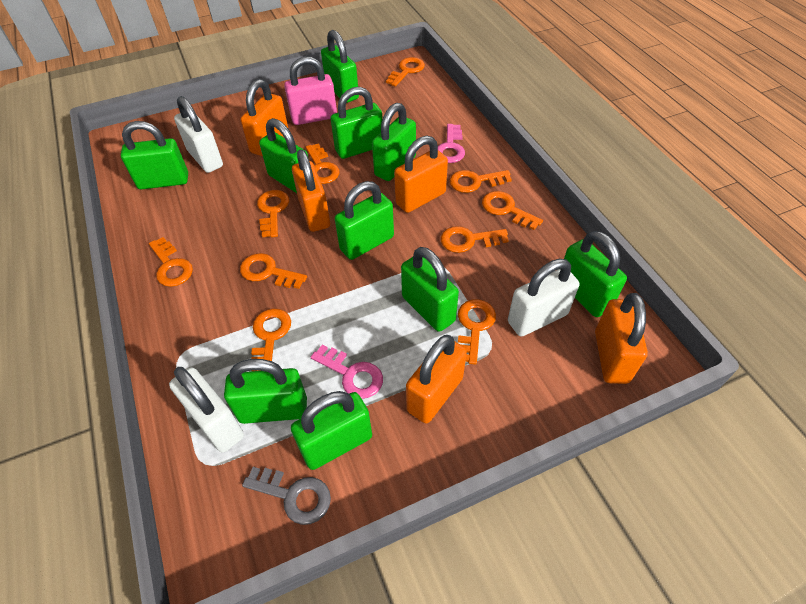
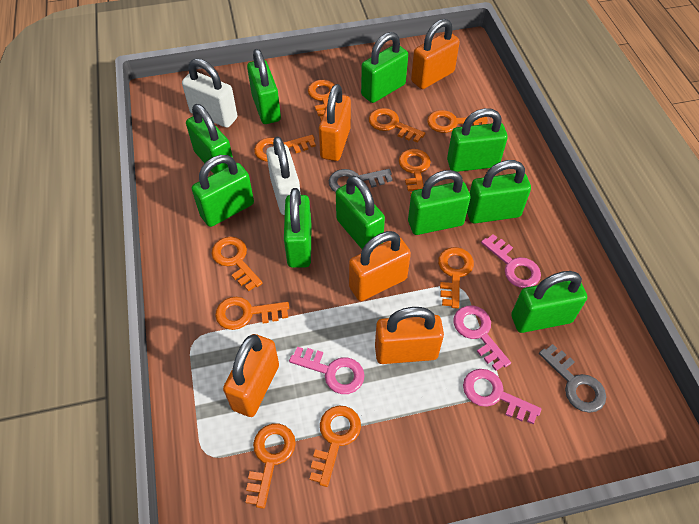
grey key: [242,467,331,525] = 1 -> [329,169,392,192] [539,344,606,413] = 2
pink key: [311,345,383,399] [438,124,465,163] = 2 -> [289,347,364,394] [453,305,511,371] [463,369,541,424] [481,234,541,288] = 4
pink padlock: [284,57,337,125] = 1 -> none = 0
white padlock: [169,367,244,453] [174,96,223,173] [508,259,579,337] = 3 -> [182,59,237,128] [266,137,301,215] = 2

